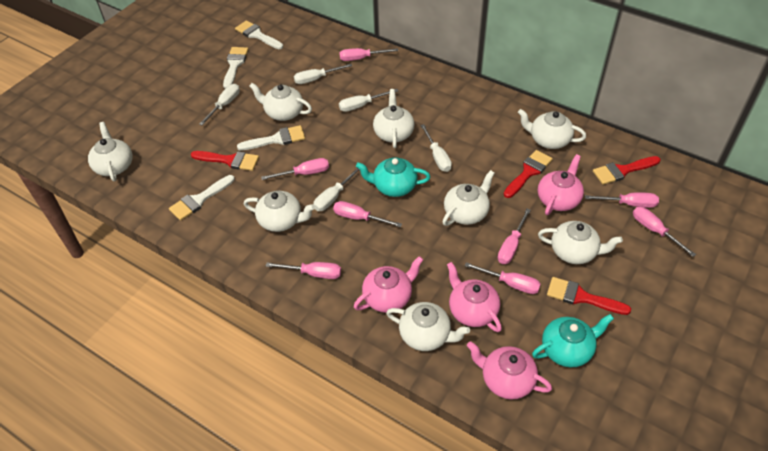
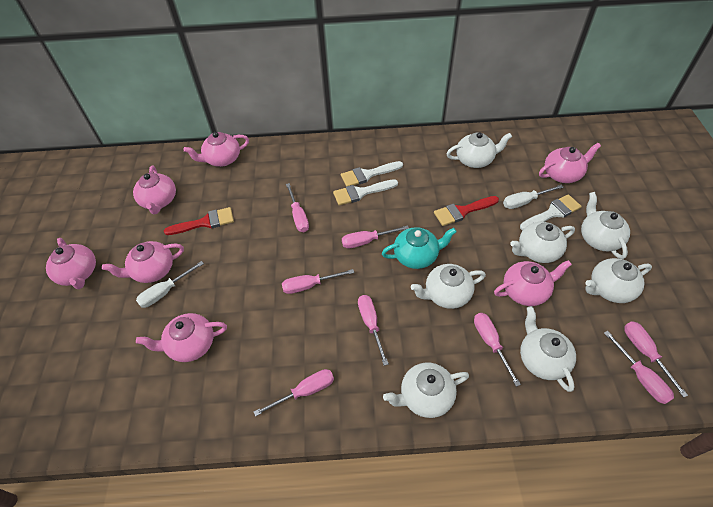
pink teapot: [354,256,423,313] [447,262,502,332] [467,341,552,400] [538,154,584,215] = 4 -> [46,238,96,289] [102,241,184,283] [133,166,176,214] [136,313,227,362] [184,132,249,167] [494,260,572,306] [539,143,601,183] = 7
red brush: [191,151,259,171] [504,150,553,198] [547,277,631,315] [593,156,661,185] = 4 -> [164,207,234,235] [434,196,499,226] = 2
turquoise teapot: [356,157,431,197] [532,314,614,368] = 2 -> [382,227,457,269] = 1
white brush: [169,175,235,221] [223,47,248,89] [235,20,283,49] [237,125,305,151] = 4 -> [333,179,398,206] [341,161,403,187] [520,194,582,230] = 3
white screwdriver: [199,84,240,125] [294,64,352,84] [314,168,360,211] [339,89,398,112] [420,124,452,172] = 5 -> [136,261,204,308] [503,185,564,209] = 2
white teapot: [88,122,132,181] [244,191,315,232] [249,83,312,121] [373,89,415,148] [386,302,470,351] [442,170,494,226] [518,109,586,149] [538,221,623,264] = 8 -> [383,363,469,418] [411,264,486,309] [446,132,512,168] [510,222,575,263] [520,306,576,392] [581,192,630,259] [585,258,652,303] = 7

